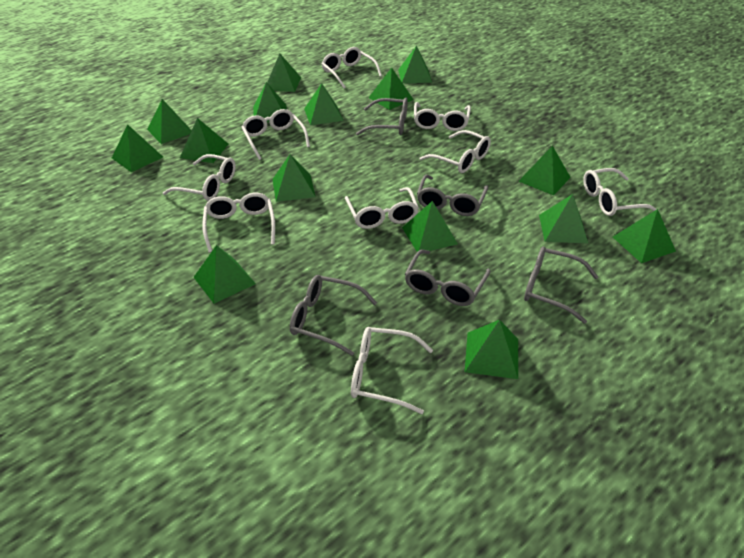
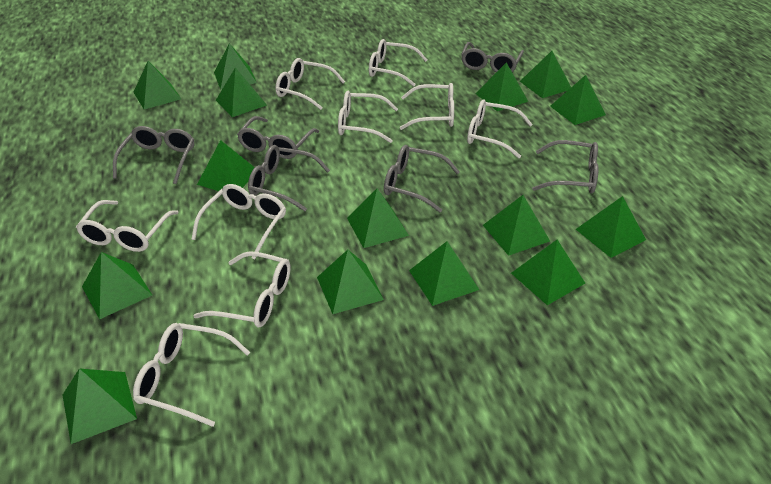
grey glasses: [290,275,377,356] [356,98,408,135] [405,250,491,306] [417,175,488,216] [524,247,598,324] = 5 -> [113,126,194,184] [237,116,319,159] [248,145,330,211] [384,145,460,212] [461,42,524,72] [532,140,599,193] = 6

